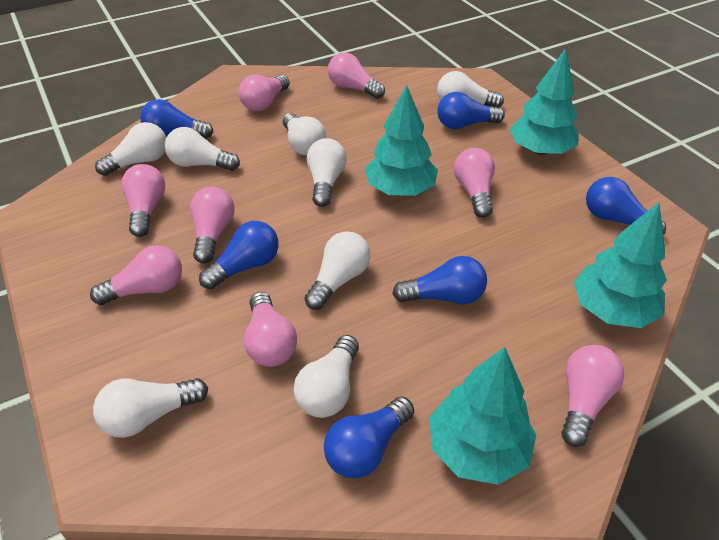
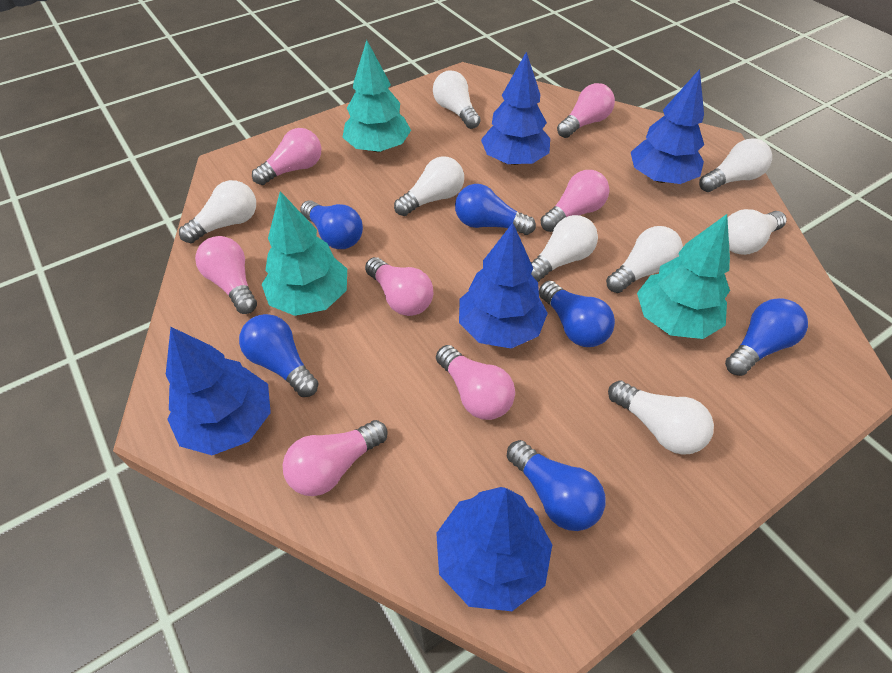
blue tree: none = 0 -> [166,327,271,455] [436,487,552,611] [459,223,548,349] [481,52,550,165] [631,69,704,184] = 5
pink light bulb: [90,245,182,305] [121,164,165,237] [190,187,235,264] [238,75,290,111] [244,292,297,367] [328,52,385,99] [454,148,495,218] [561,345,624,447] = 8 -> [195,236,257,314] [252,128,321,185] [283,420,388,496] [365,257,433,316] [436,345,515,420] [540,170,609,232] [557,83,615,138] = 7
turquoise tree: [365,85,438,196] [430,347,536,485] [510,48,579,155] [574,203,667,328] = 4 -> [261,191,347,316] [342,40,411,152] [637,214,730,339] = 3

